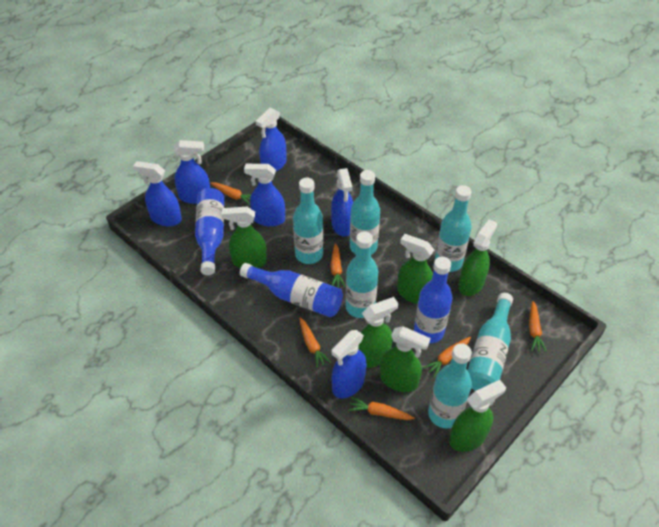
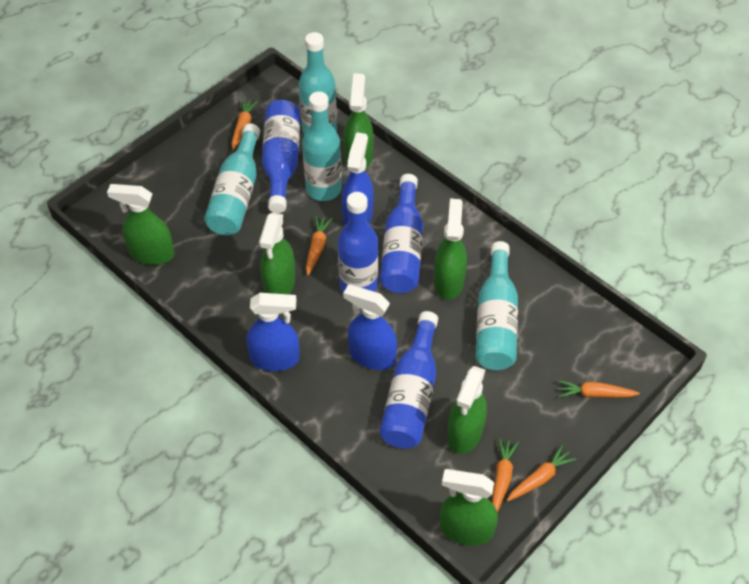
blue bottle: [195,188,224,275] [240,263,343,317] [414,257,453,343] = 3 -> [262,100,300,213] [338,192,378,293] [379,311,438,449] [380,174,423,293] = 4
blue spray bottle: [133,161,182,226] [173,140,210,204] [244,164,285,227] [256,108,287,172] [331,168,353,237] [332,330,367,398] = 6 -> [246,293,300,371] [342,132,374,225] [343,284,397,370] = 3
orange carrot: [210,183,251,205] [299,317,331,368] [331,243,345,288] [348,397,415,420] [423,337,471,378] [529,301,547,352] = 6 -> [231,99,258,150] [306,215,333,276] [492,438,519,512] [507,445,576,501] [558,380,640,398] = 5
turquoise bottle: [293,178,323,264] [346,231,378,318] [350,170,380,255] [428,343,472,429] [435,185,471,272] [467,293,513,391] = 6 -> [204,124,260,235] [299,32,337,134] [302,92,342,201] [475,241,518,370] = 4

